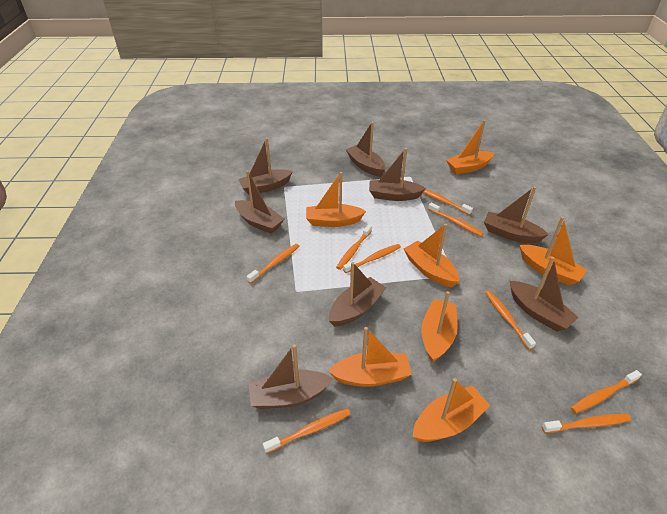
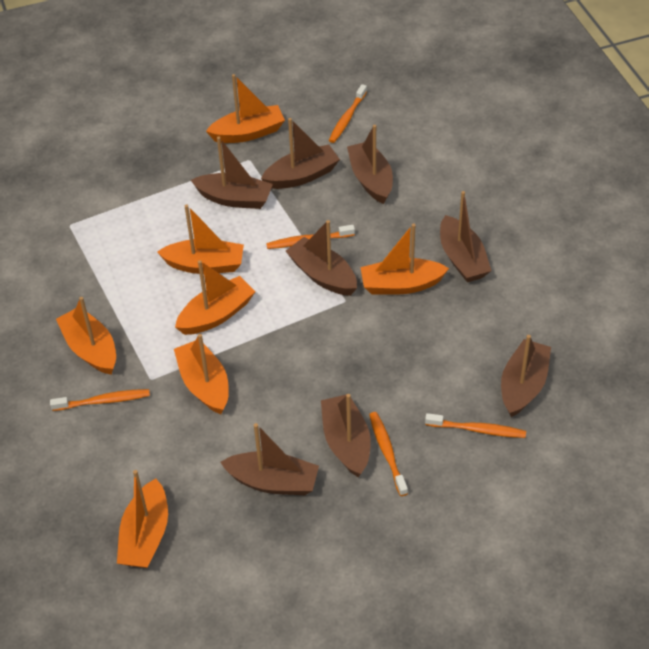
orange toothbrush: [247,244,300,284] [263,408,351,454] [336,225,372,270] [343,244,401,273] [423,189,473,215] [428,202,484,236] [485,291,536,350] [542,414,631,433] [571,370,642,413] = 9 -> [50,389,150,411] [266,225,355,249] [329,84,367,143] [369,412,408,496] [425,413,526,438] = 5

